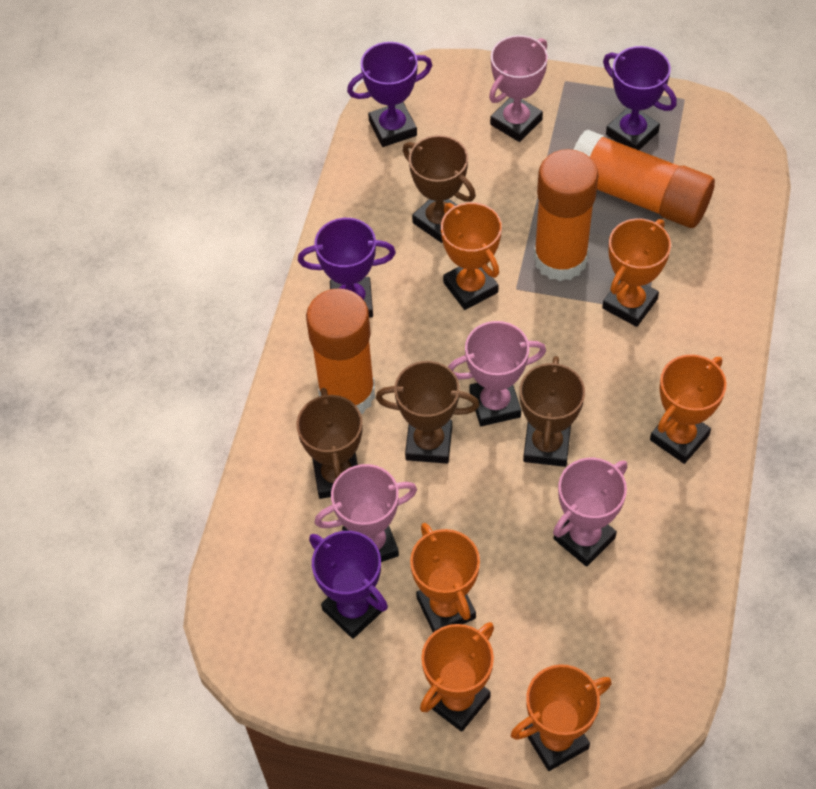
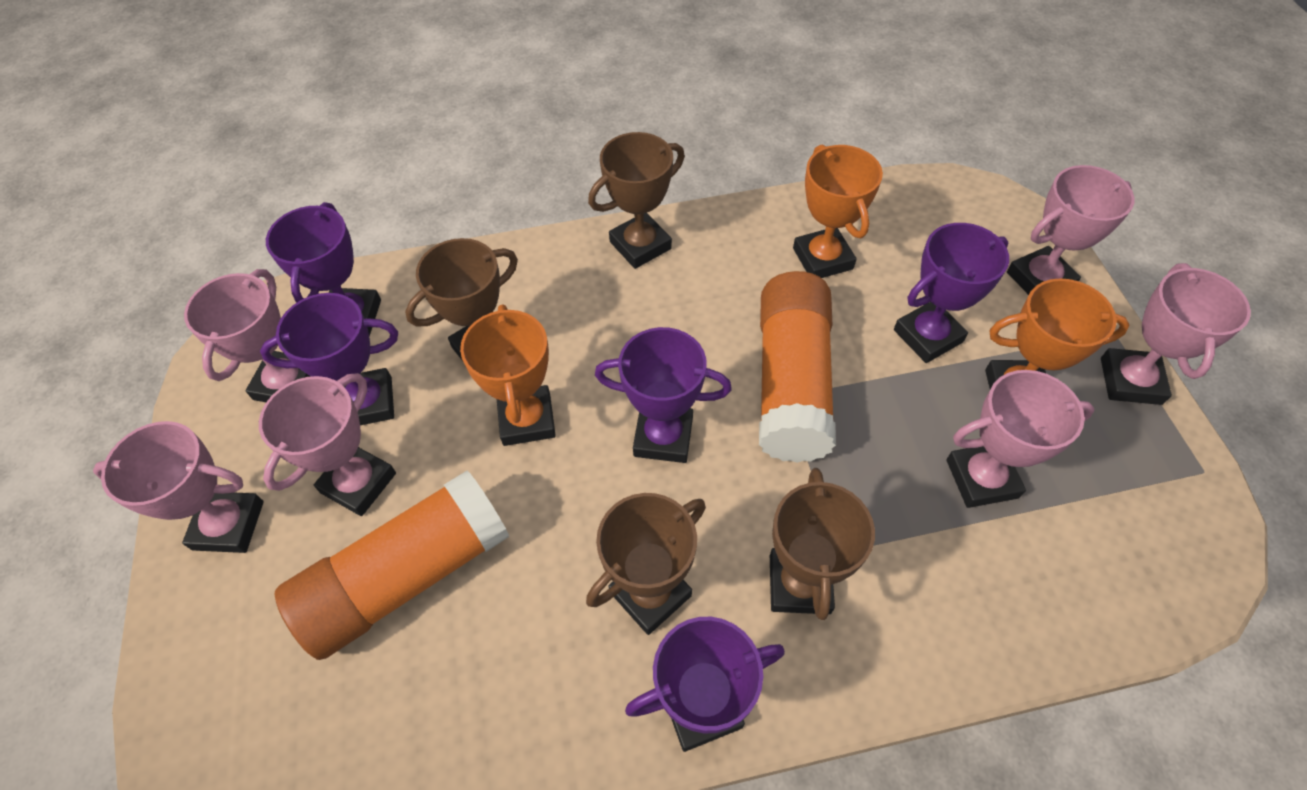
orange glue stick: [306,288,375,414] [533,149,599,281] [573,129,715,228] = 3 -> [275,470,509,660] [759,271,836,463] = 2
orange trophy: [410,523,480,633] [420,622,494,732] [441,202,502,310] [511,664,612,771] [602,218,671,327] [650,354,727,464] = 6 -> [460,304,556,446] [793,145,883,278] [985,278,1130,389] = 3
pink trophy: [315,464,417,562] [448,321,546,426] [489,35,548,142] [553,458,627,567] = 4 -> [93,421,264,553] [184,269,311,402] [259,373,396,516] [946,370,1094,508] [1007,165,1135,295] [1101,263,1251,405] = 6
purple trophy: [298,218,396,318] [309,531,388,639] [347,42,432,147] [603,46,677,150] = 4 -> [260,293,398,425] [266,202,381,336] [595,327,732,463] [625,617,785,752] [894,223,1009,363] = 5

